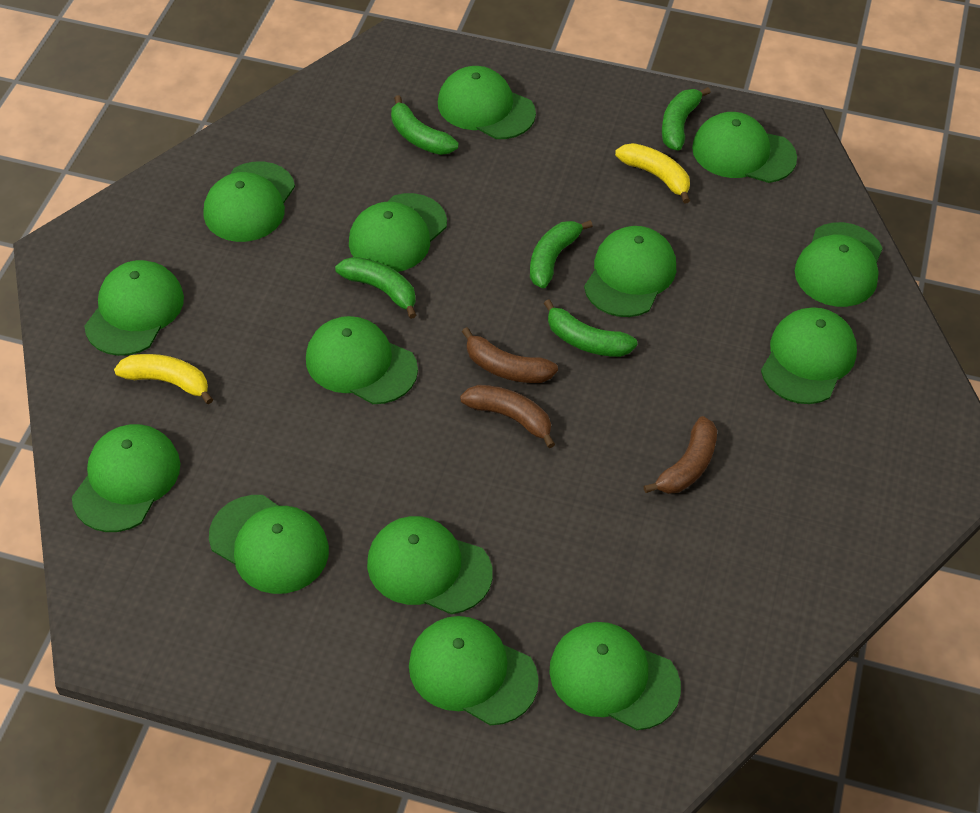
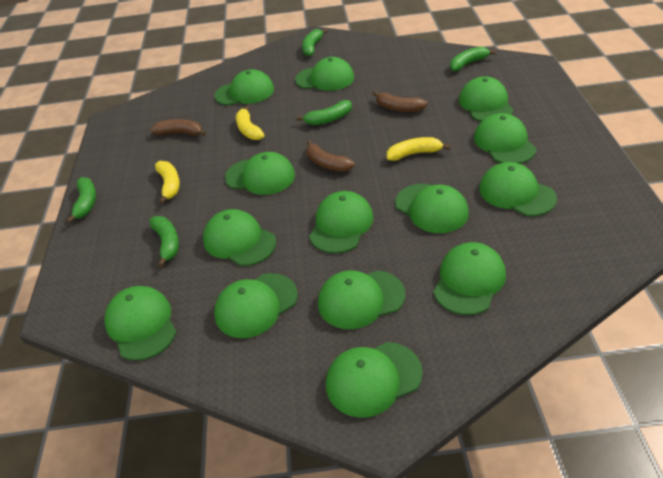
yellow banana: [114,354,213,404] [615,143,690,204] = 2 -> [155,161,180,204] [236,105,265,140] [387,137,450,161] = 3

